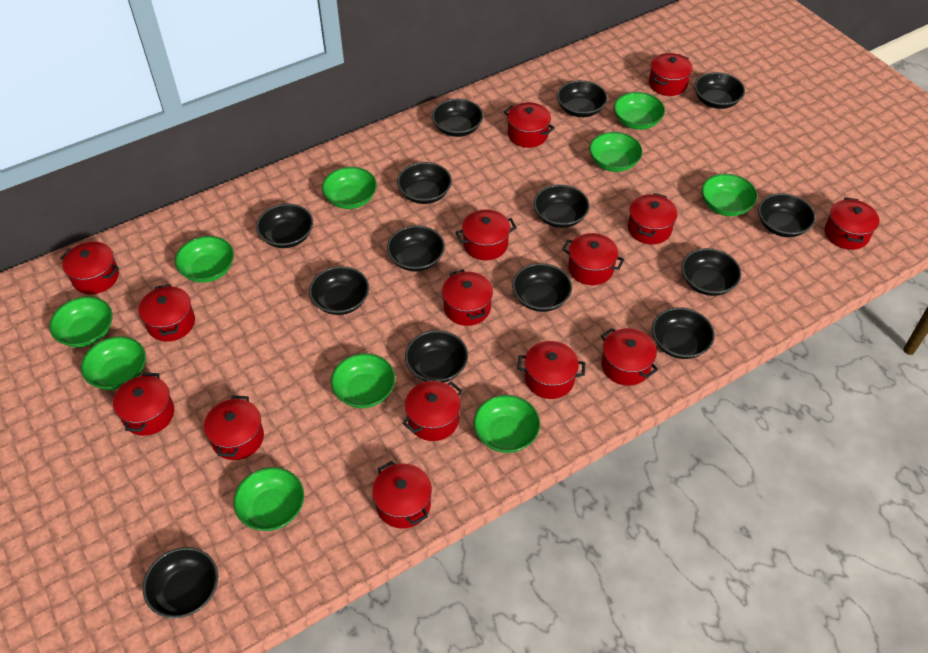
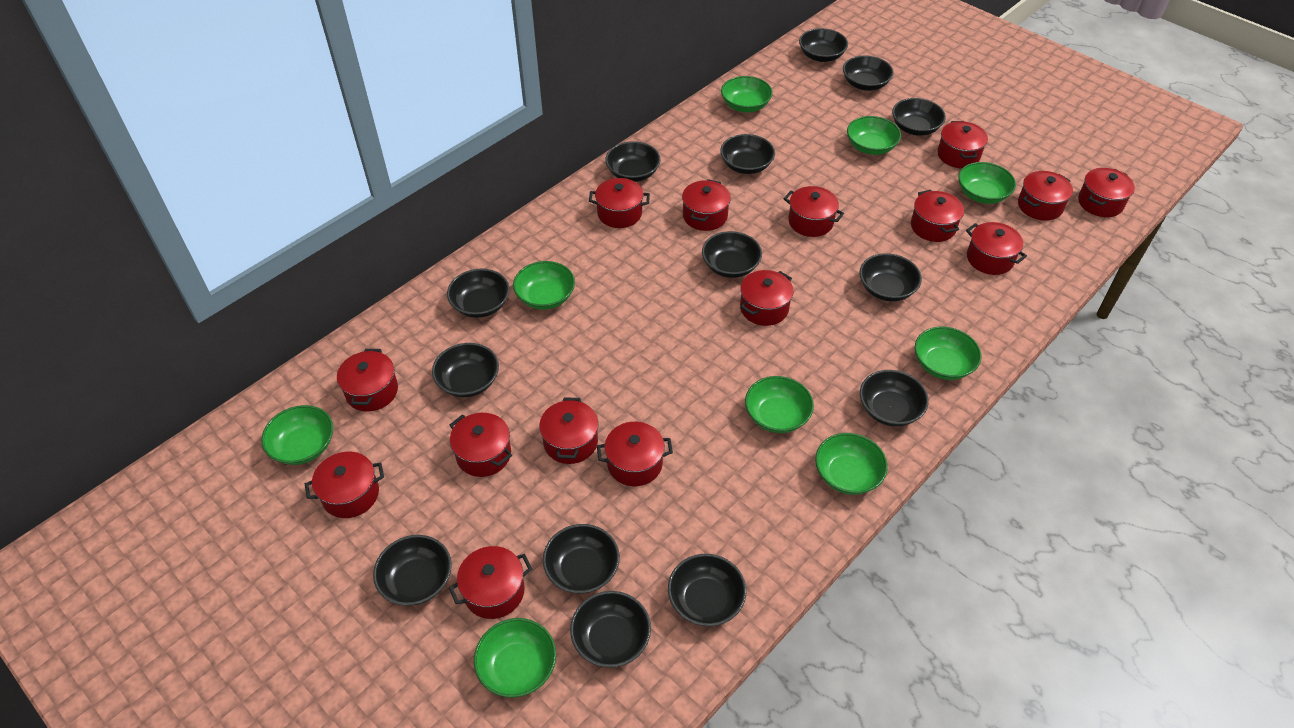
green bowl: [49,297,113,347] [81,336,146,390] [175,236,234,283] [233,467,304,531] [322,167,377,209] [331,353,395,408] [473,395,540,453] [589,132,643,172] [614,92,665,130] [702,174,758,216] = 10 -> [261,405,333,465] [474,618,556,698] [513,261,575,310] [721,76,773,112] [745,376,814,433] [815,433,888,495] [847,116,901,155] [915,327,981,380] [958,162,1016,204] = 9

